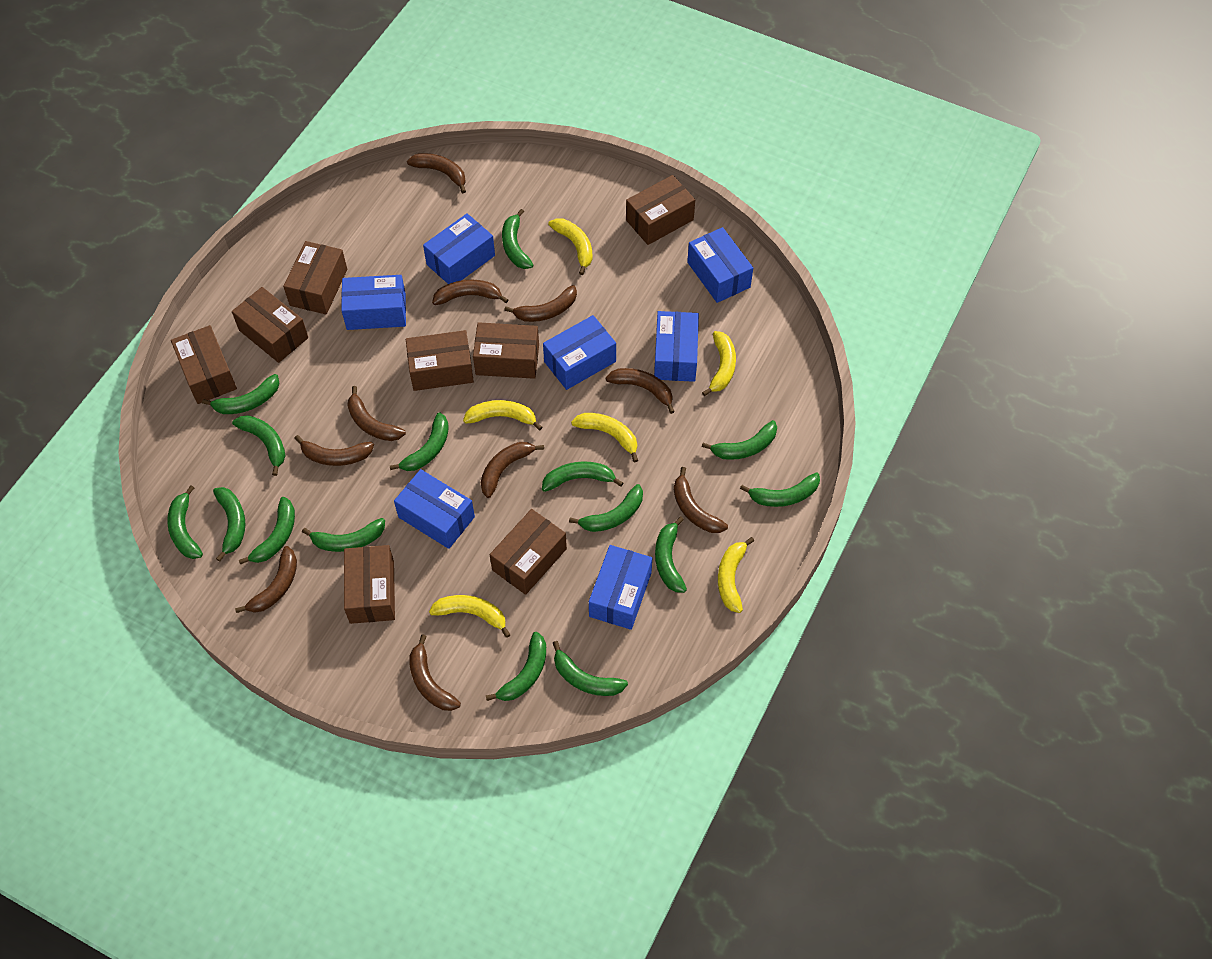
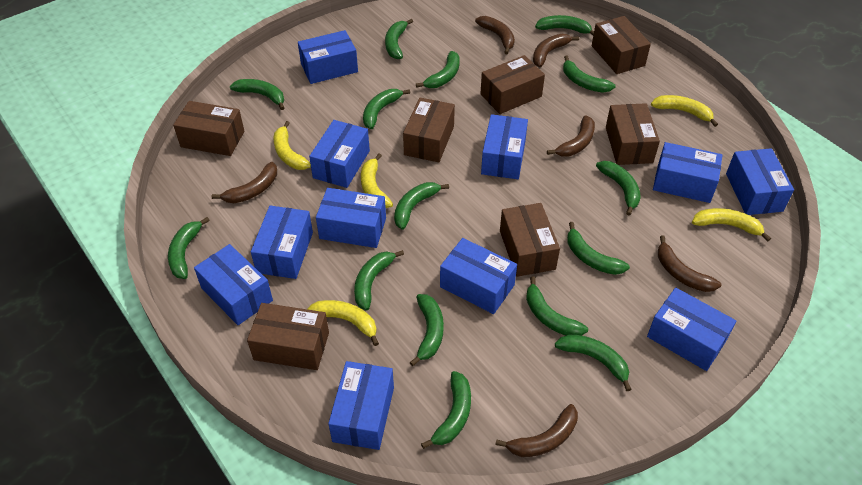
blue box: [341,275,406,330] [394,469,475,549] [423,213,495,284] [543,315,616,390] [589,545,652,630] [654,311,699,382] [687,227,753,303] = 7 -> [194,244,273,325] [251,206,313,279] [298,30,358,84] [309,120,370,188] [316,188,386,248] [328,361,394,450] [440,238,517,314] [481,114,528,179] [647,288,736,371] [653,142,723,203] [726,148,794,215] = 11
brown banana: [235,546,297,613] [294,435,374,466] [347,386,406,441] [407,153,466,193] [409,634,461,711] [432,280,508,305] [481,442,544,498] [505,285,577,322] [606,368,675,414] [674,467,728,533] = 10 -> [212,162,277,203] [475,16,515,54] [495,404,578,457] [533,34,579,67] [547,115,595,157] [658,235,721,292] = 6
brown box: [171,325,237,404] [232,287,308,363] [283,241,347,314] [344,545,395,624] [406,330,474,391] [473,322,539,379] [490,509,567,595] [626,175,695,245] = 8 -> [173,101,244,156] [247,303,329,370] [403,98,455,162] [481,55,545,114] [500,203,560,277] [592,16,651,74] [606,103,660,165] = 7
yellow banana: [429,595,510,638] [463,400,543,431] [548,218,593,275] [571,413,638,463] [702,331,736,396] [718,537,754,613] = 6 -> [273,121,311,170] [307,300,379,346] [361,153,393,208] [651,95,718,127] [692,208,771,241] = 5

